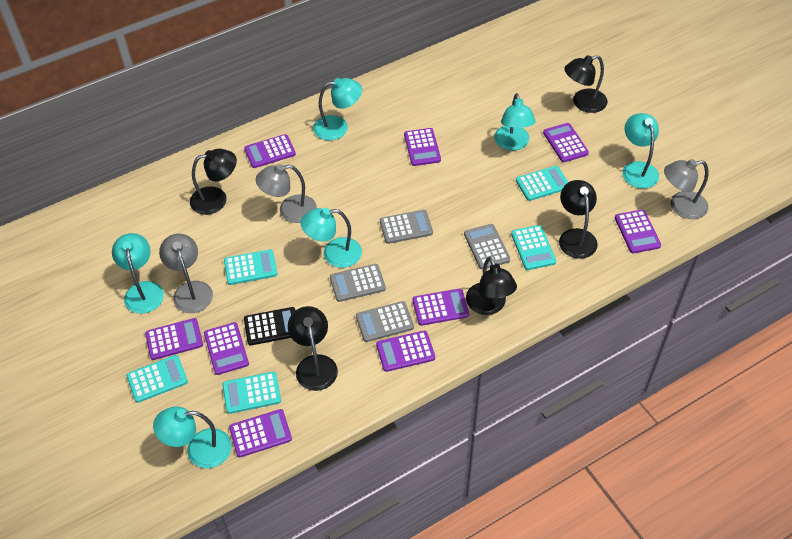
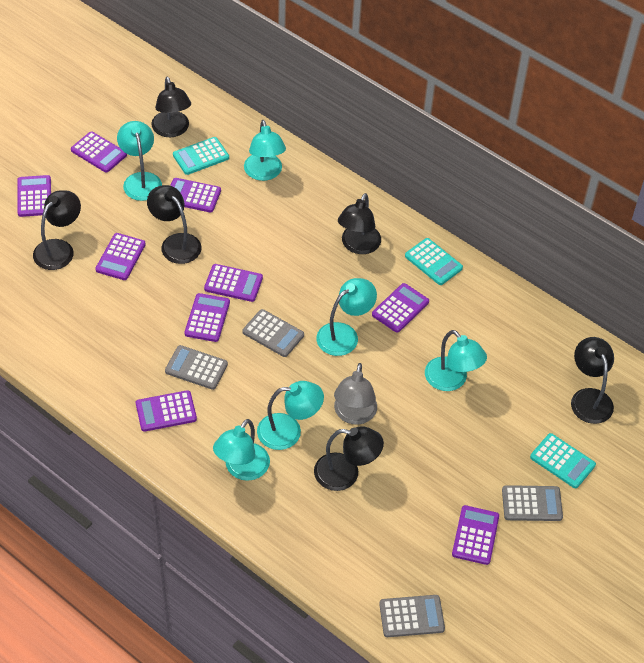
black calculator: [244,307,295,346] = 1 -> none = 0
black lamp: [190,149,237,215] [288,306,338,391] [466,257,517,315] [559,180,598,259] [564,55,608,113] = 5 -> [33,190,81,270] [147,185,201,264] [151,77,191,137] [314,426,384,491] [338,193,381,254] [571,337,614,424] = 6
grey lamp: [159,234,213,313] [256,164,317,223] [664,159,709,219] = 3 -> [334,363,377,425] = 1
turquoise calculator: [126,355,188,403] [222,372,281,414] [224,249,277,285] [511,225,556,270] [516,166,568,201] = 5 -> [173,137,229,175] [405,238,463,285] [530,433,596,488] = 3

